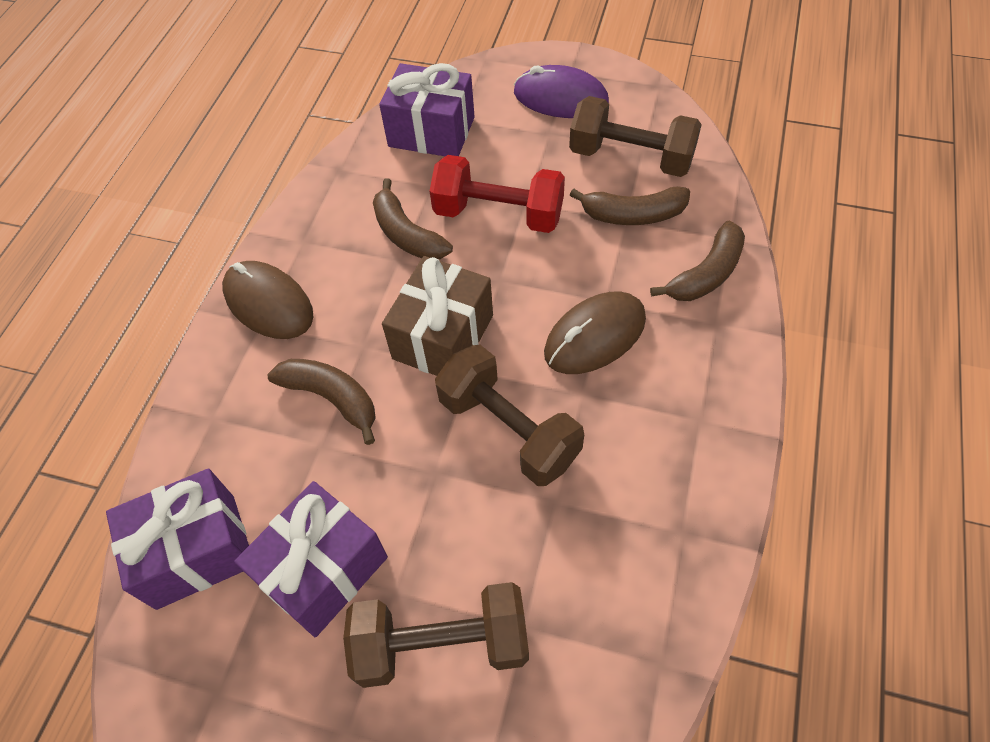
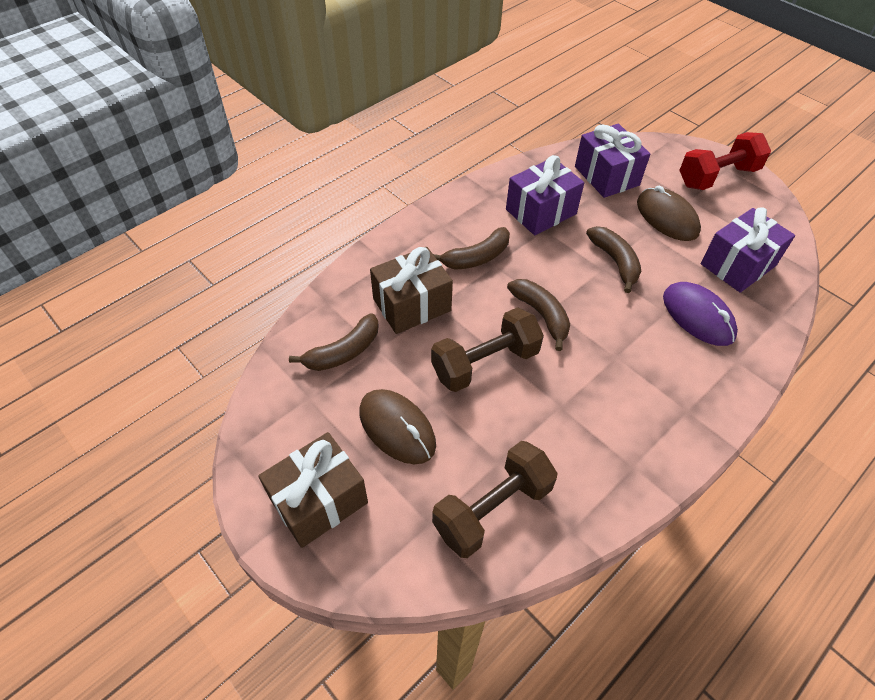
brown dumbbell: [343,582,529,688] [435,345,584,486] [569,96,702,177] = 3 -> [431,307,544,392] [432,441,557,558] = 2
brown gift: [382,256,493,376] = 1 -> [258,432,368,548] [370,247,453,334] = 2

